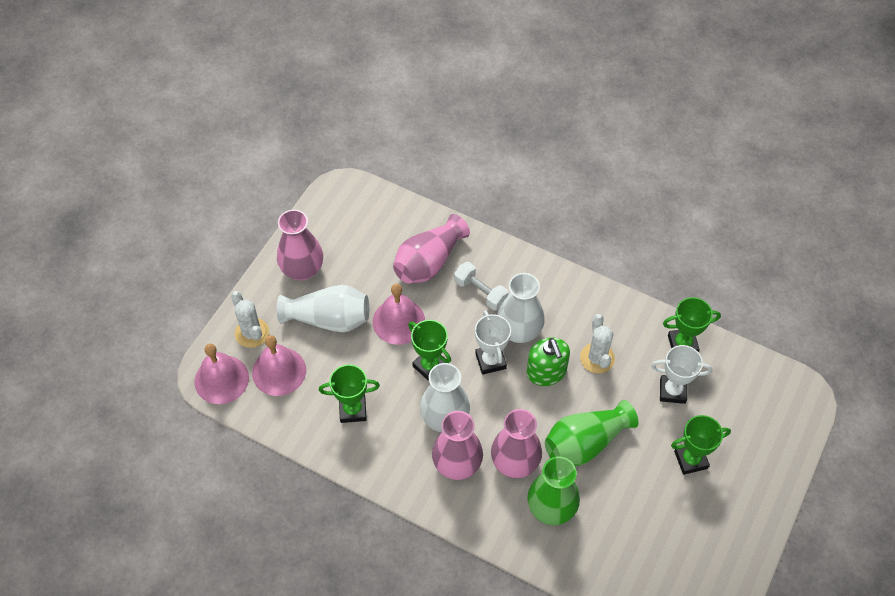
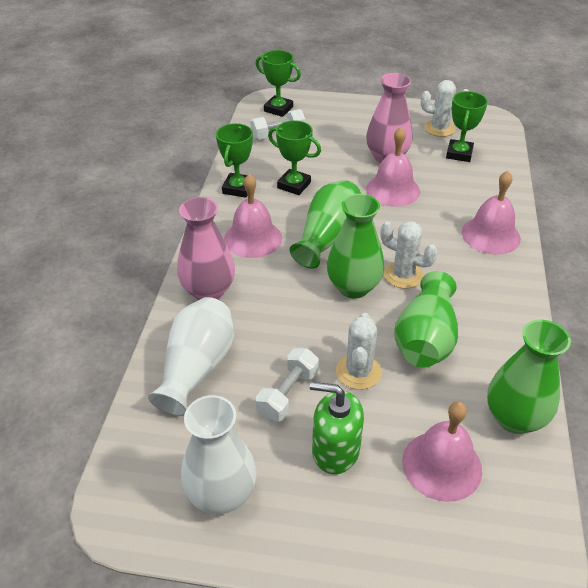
green vase: [527,456,580,525] [545,400,638,466] = 2 -> [290,180,361,269] [327,194,384,298] [394,271,458,368] [487,320,571,434] = 4
pink bell: [195,344,249,404] [252,335,306,396] [373,284,425,345] = 3 -> [224,174,282,258] [366,127,420,207] [402,402,482,502] [462,171,521,255] = 4
pink vase: [277,209,323,280] [393,214,470,283] [432,411,483,480] [491,409,542,478] = 4 -> [177,197,235,300] [366,73,413,163] = 2
white cactus: [231,291,269,348] [580,314,615,373] = 2 -> [336,313,382,390] [380,221,438,289] [421,80,469,137] = 3
white dumbbell: [454,262,509,310] = 1 -> [250,109,305,140] [256,348,319,422] = 2
white trophy: [475,310,511,375] [651,345,712,404] = 2 -> none = 0
white vase: [277,285,369,332] [420,363,470,432] [497,273,545,343] = 3 -> [148,297,234,416] [181,395,257,514] = 2

